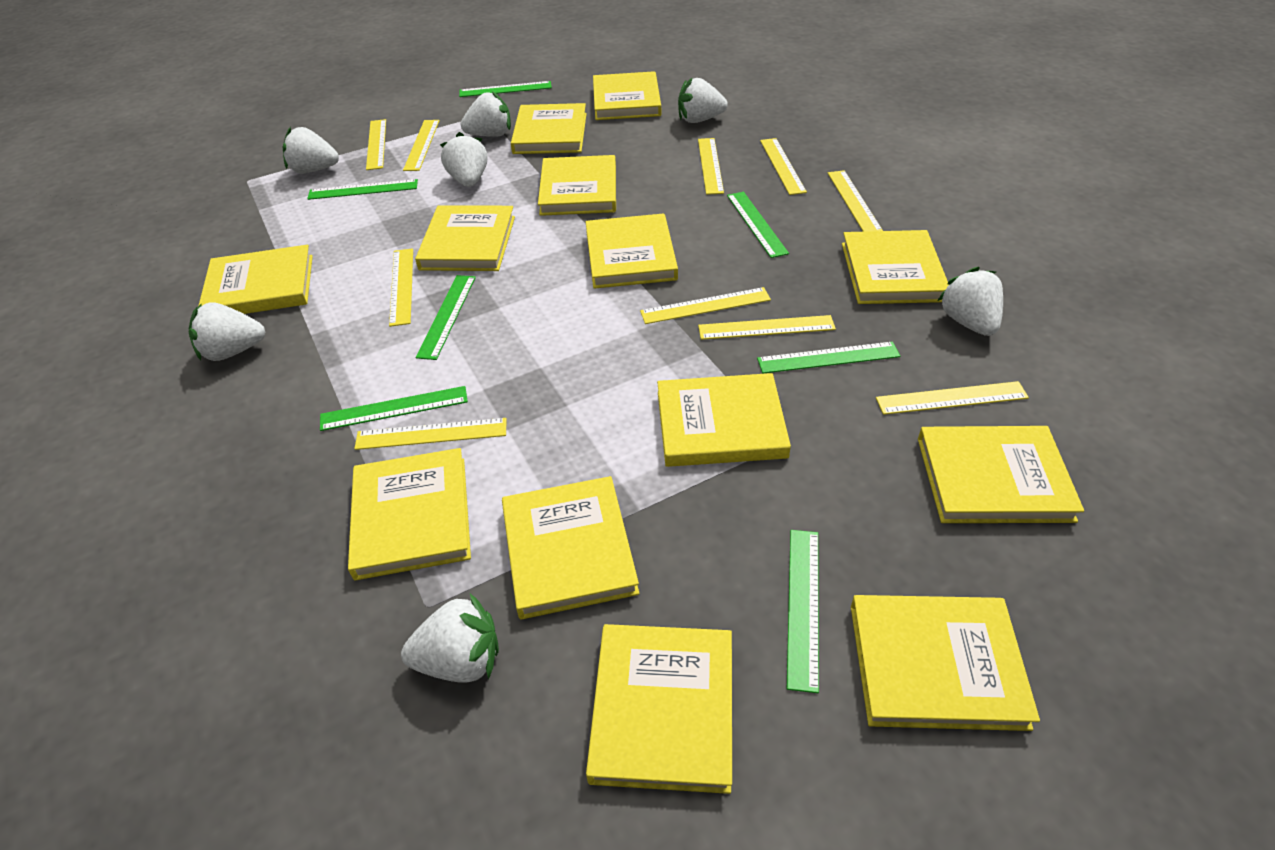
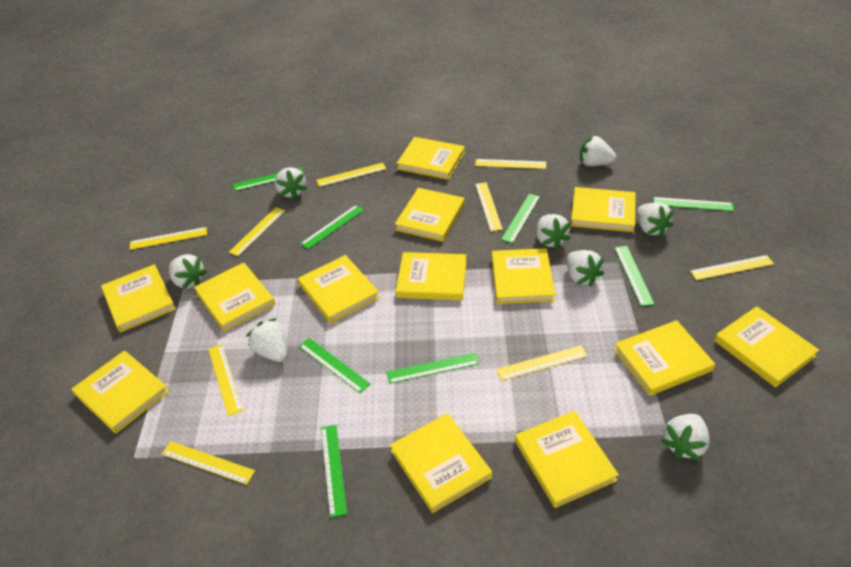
green ruler: [307,179,418,200] [320,386,468,431] [415,275,476,360] [459,81,552,97] [727,192,789,258] [757,341,900,374] [787,530,819,693] = 7 -> [233,168,304,191] [299,338,370,393] [300,205,364,249] [321,425,347,518] [387,353,479,384] [501,194,540,243] [615,246,654,306] [653,197,734,211] = 8
white strawberry: [189,302,265,361] [283,127,339,173] [401,593,499,683] [440,132,487,187] [461,91,511,137] [678,77,728,123] [938,267,1003,336] = 7 -> [169,254,207,290] [247,318,287,362] [275,167,307,199] [536,214,571,249] [567,250,604,287] [580,135,616,166] [637,202,674,237] [661,414,710,460] = 8
yellow ruler: [354,418,507,450] [366,119,386,170] [389,248,413,327] [403,120,440,171] [640,287,771,324] [698,138,724,195] [698,315,836,340] [760,138,807,195] [828,170,883,232] [876,381,1029,415] = 10 -> [130,227,207,250] [162,441,255,485] [208,344,243,416] [229,207,285,256] [316,163,386,187] [475,159,546,169] [475,182,503,231] [496,345,588,381] [690,255,774,280] = 9

